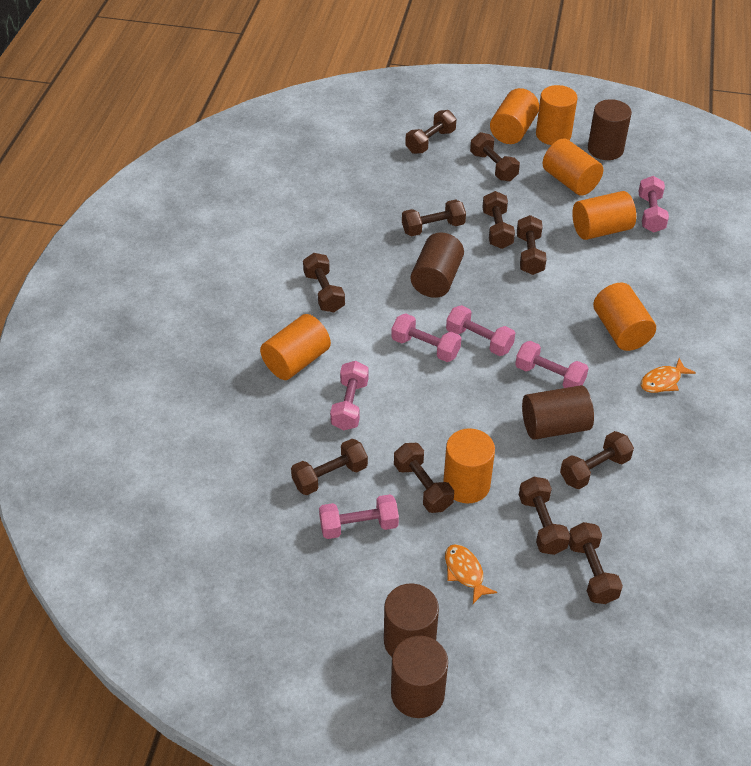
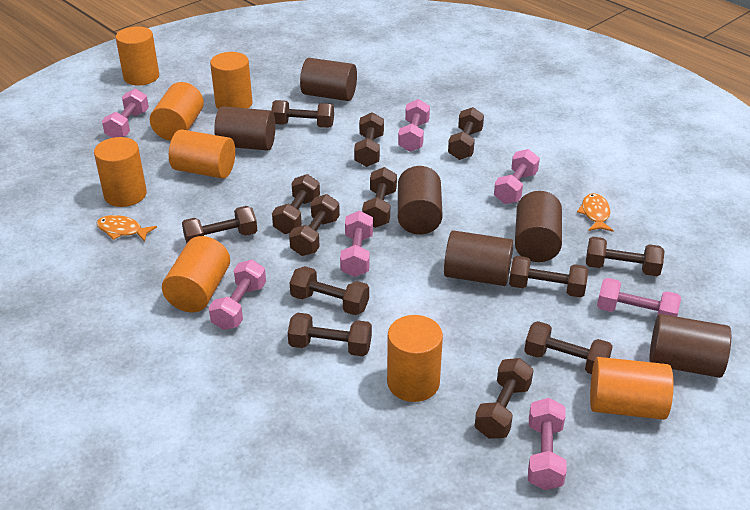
brown cylinder: [384,583,439,657] [391,635,448,718] [411,233,464,298] [522,385,594,440] [588,99,632,160] = 5 -> [214,106,275,151] [300,58,357,101] [398,166,443,234] [444,230,514,286] [515,191,562,262] [649,314,731,378] = 6
brown dumbbell: [291,439,368,495] [303,253,345,312] [394,443,454,513] [402,199,466,236] [405,110,456,154] [470,132,520,182] [482,191,515,249] [517,215,547,275] [519,477,570,555] [560,431,634,489] [569,522,623,604] = 11 -> [182,206,257,243] [271,100,334,128] [272,174,320,234] [288,313,372,356] [289,194,340,256] [290,266,369,315] [354,113,384,167] [362,167,397,228] [448,107,484,160] [475,358,533,439] [509,256,588,297] [524,321,613,374] [586,237,664,276] = 13
orange cylinder: [260,314,331,380] [443,428,495,504] [490,88,539,144] [536,85,578,145] [543,138,603,196] [572,191,636,240] [593,283,656,351] = 7 -> [94,137,147,207] [116,26,159,85] [150,82,204,141] [162,236,230,312] [169,129,235,179] [210,52,252,109] [387,315,443,402] [590,357,674,420] = 8
pink dumbbell: [319,494,399,539] [330,361,369,430] [391,313,461,362] [446,305,515,356] [515,341,589,388] [639,176,669,233] = 6 -> [102,89,149,138] [209,260,266,330] [340,211,373,277] [398,99,430,152] [494,149,540,204] [528,398,567,490] [597,278,681,317] = 7

